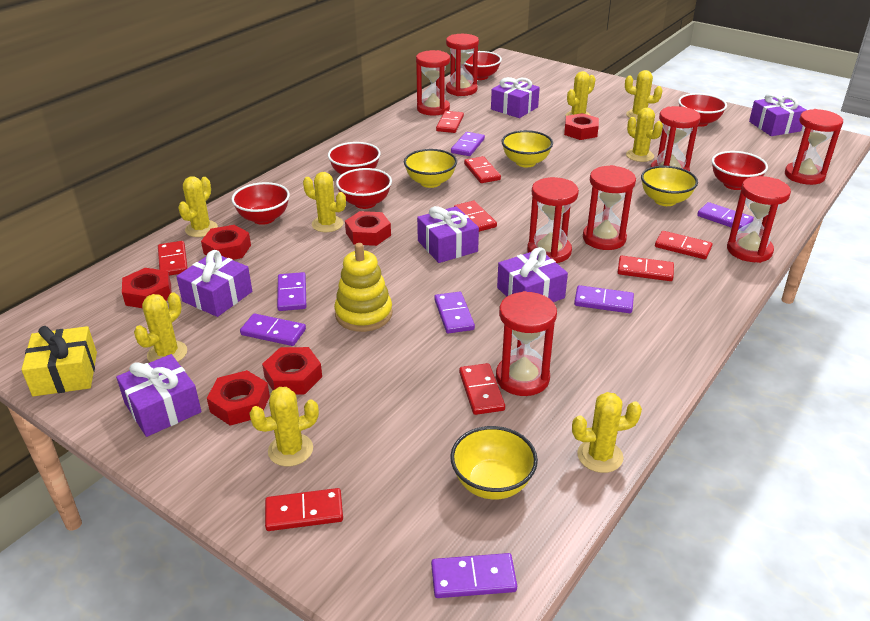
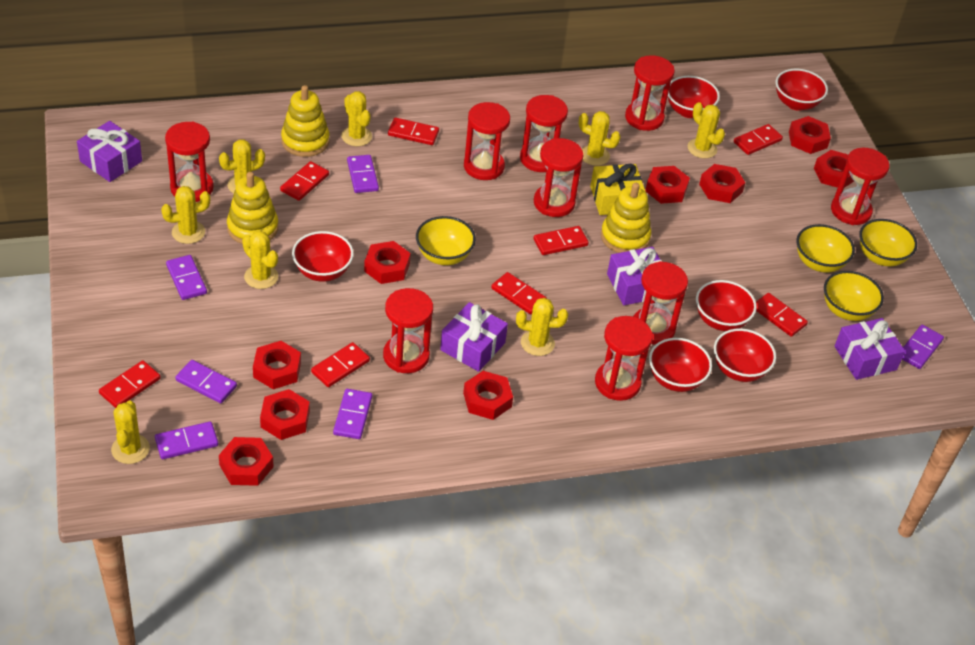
purple domino: [240,313,306,346] [277,272,306,311] [431,553,517,598] [434,292,475,333] [451,132,485,156] [574,285,634,313] [697,202,754,230] = 7 -> [155,421,218,459] [166,255,207,300] [175,360,237,403] [333,389,372,439] [347,155,379,193] [902,325,944,369] = 6
purple gift: [116,354,202,437] [176,250,252,317] [417,206,479,263] [491,77,540,118] [497,247,568,302] [749,92,806,136] = 6 -> [77,121,142,182] [440,302,508,372] [607,247,662,305] [834,318,905,380] = 4
red hourglass: [416,50,450,116] [446,34,479,96] [496,291,557,396] [527,177,579,263] [583,165,636,250] [651,106,701,172] [727,176,791,263] [785,109,843,185] = 8 -> [165,121,214,202] [383,288,433,373] [464,102,510,180] [520,95,568,172] [534,138,583,217] [595,316,653,401] [625,55,675,131] [633,261,688,344] [831,148,890,225] = 9
red nut: [122,268,172,308] [201,225,251,260] [207,370,270,426] [262,347,322,394] [345,211,391,246] [564,113,599,140] = 6 -> [219,437,274,486] [253,341,301,389] [260,389,310,440] [364,241,411,284] [463,371,513,420] [645,166,690,204] [699,164,746,203] [789,116,831,154] [814,150,854,188] = 9
yellow stacking toy: [334,243,392,332] = 1 -> [227,172,278,244] [281,85,329,157] [601,183,651,253] = 3

